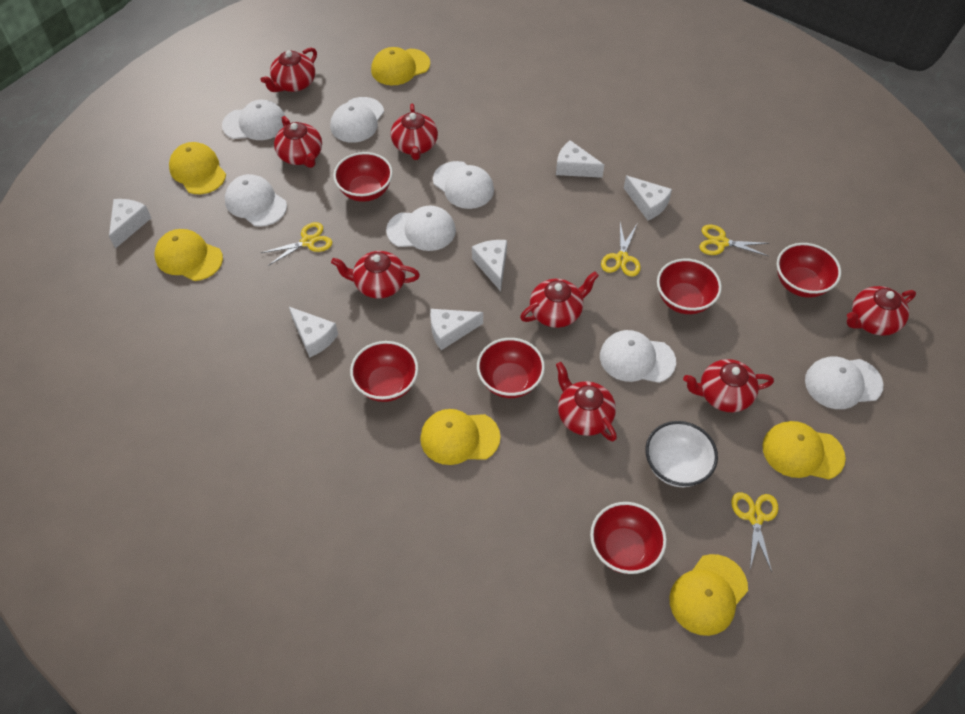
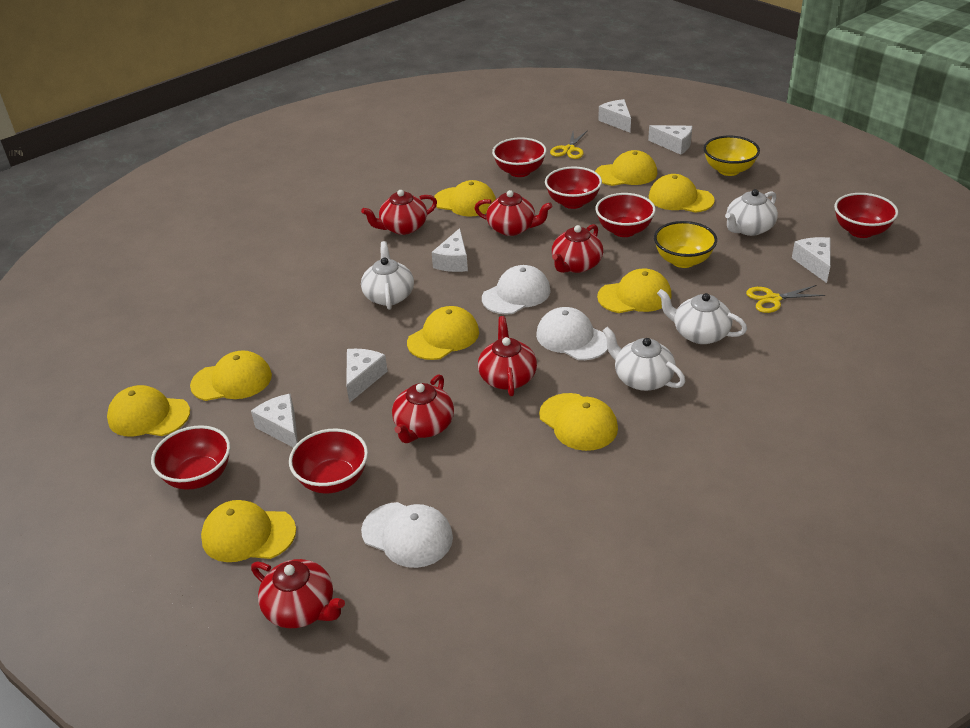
red teapot: [261,48,317,92] [274,116,322,168] [331,251,420,299] [391,104,438,160] [520,272,599,328] [556,362,617,441] [683,359,774,412] [847,286,916,336] = 8 -> [251,559,345,628] [361,190,437,235] [392,374,454,443] [474,190,552,236] [478,316,537,396] [552,224,603,273] = 6
white bowl: [645,421,718,487] = 1 -> none = 0
white cap: [222,100,285,140] [225,174,287,227] [330,97,384,143] [386,206,456,251] [433,161,494,209] [600,330,676,383] [805,356,883,409] = 7 -> [361,502,453,568] [482,265,551,314] [536,307,608,360] = 3
white teapot: none = 0 -> [361,241,414,310] [602,327,685,391] [657,289,747,344] [725,189,778,236] = 4
yellow bowl: none = 0 -> [654,221,717,268] [704,136,760,176] = 2
yellow cap: [155,229,223,281] [169,142,226,194] [371,47,430,85] [420,409,500,465] [669,554,748,636] [762,421,846,479] = 6 -> [107,385,190,436] [190,351,272,401] [201,500,296,562] [407,306,479,360] [434,180,496,217] [539,393,618,451] [595,150,657,186] [597,268,671,313] [649,174,715,213] = 9
yellow scissors: [261,222,332,266] [601,223,641,277] [699,224,770,256] [731,492,778,572] = 4 -> [550,130,588,159] [746,285,825,313] = 2

